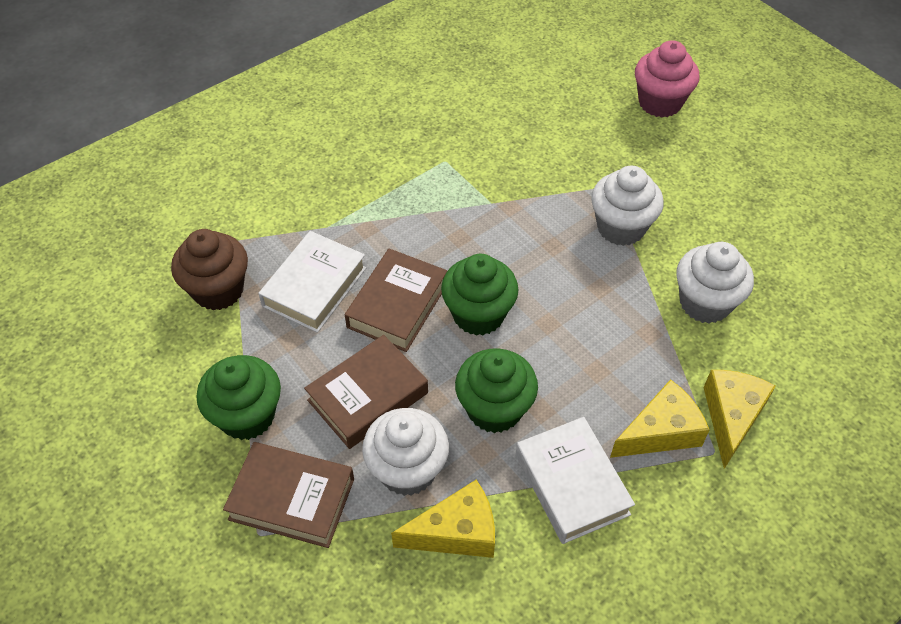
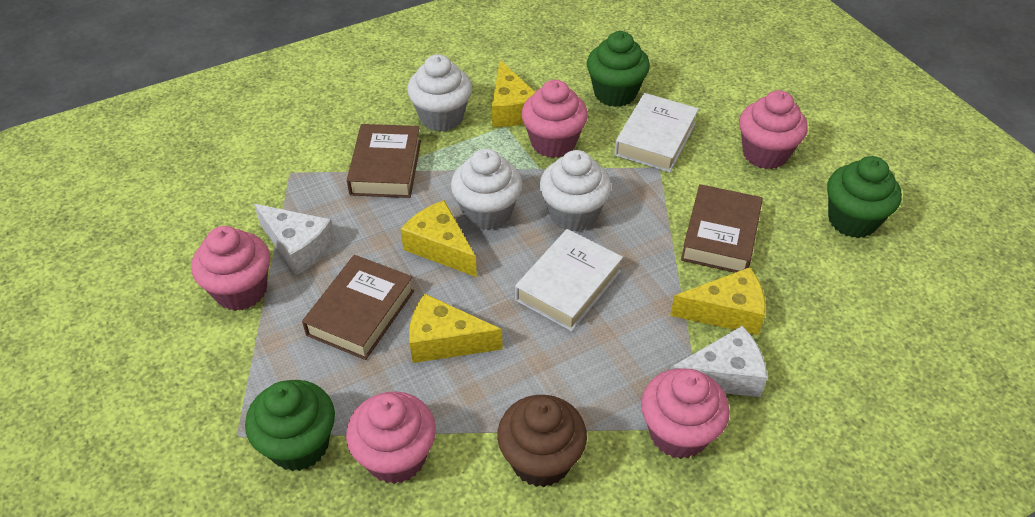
pink cupcake: [635,40,699,117] = 1 -> [191,226,270,311] [346,391,436,484] [521,80,588,158] [641,368,730,459] [739,90,808,169] = 5
white cheese: none = 0 -> [254,204,335,275] [670,326,767,397] = 2
yellow cheese: [391,480,495,558] [610,379,710,458] [703,370,776,469] = 3 -> [400,200,477,277] [409,294,503,363] [492,60,535,127] [670,267,766,335] = 4

